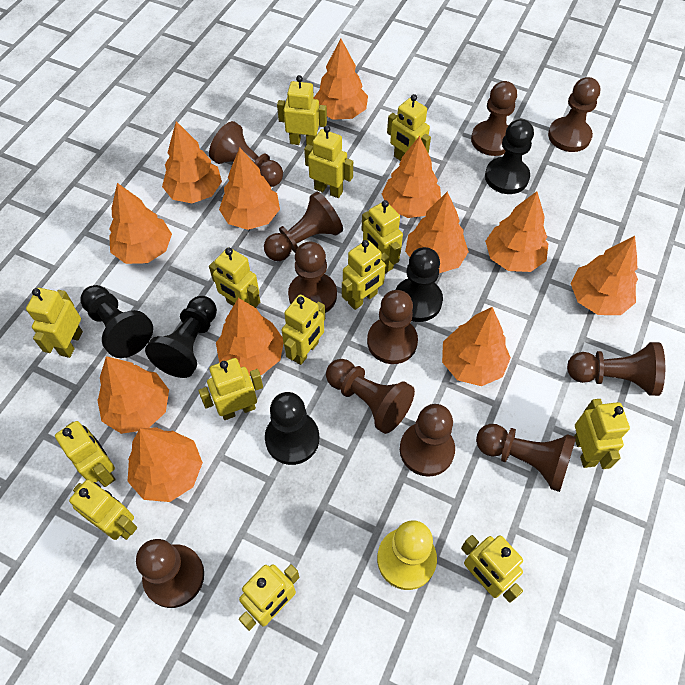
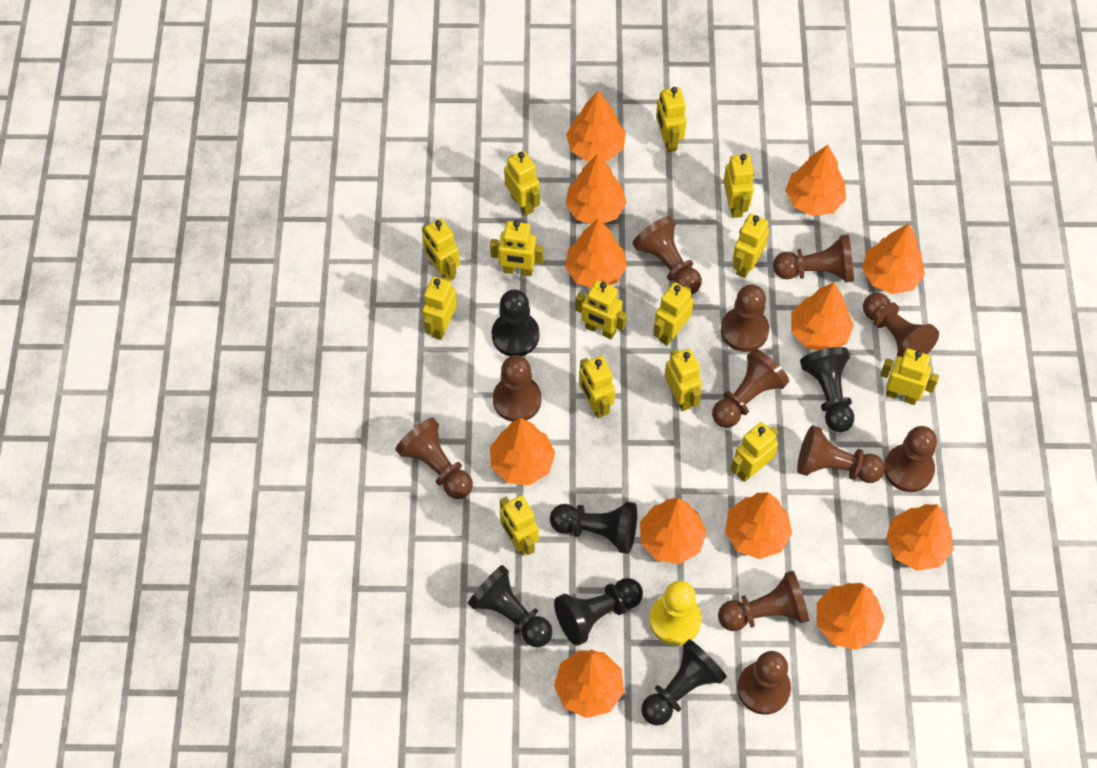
black pawn: [80,285,153,358] [145,296,217,378] [265,392,319,465] [395,247,443,322] [485,119,534,194] = 5 -> [467,565,553,647] [492,289,540,356] [550,502,637,554] [554,578,643,646] [641,639,727,726] [800,347,854,432] = 6

